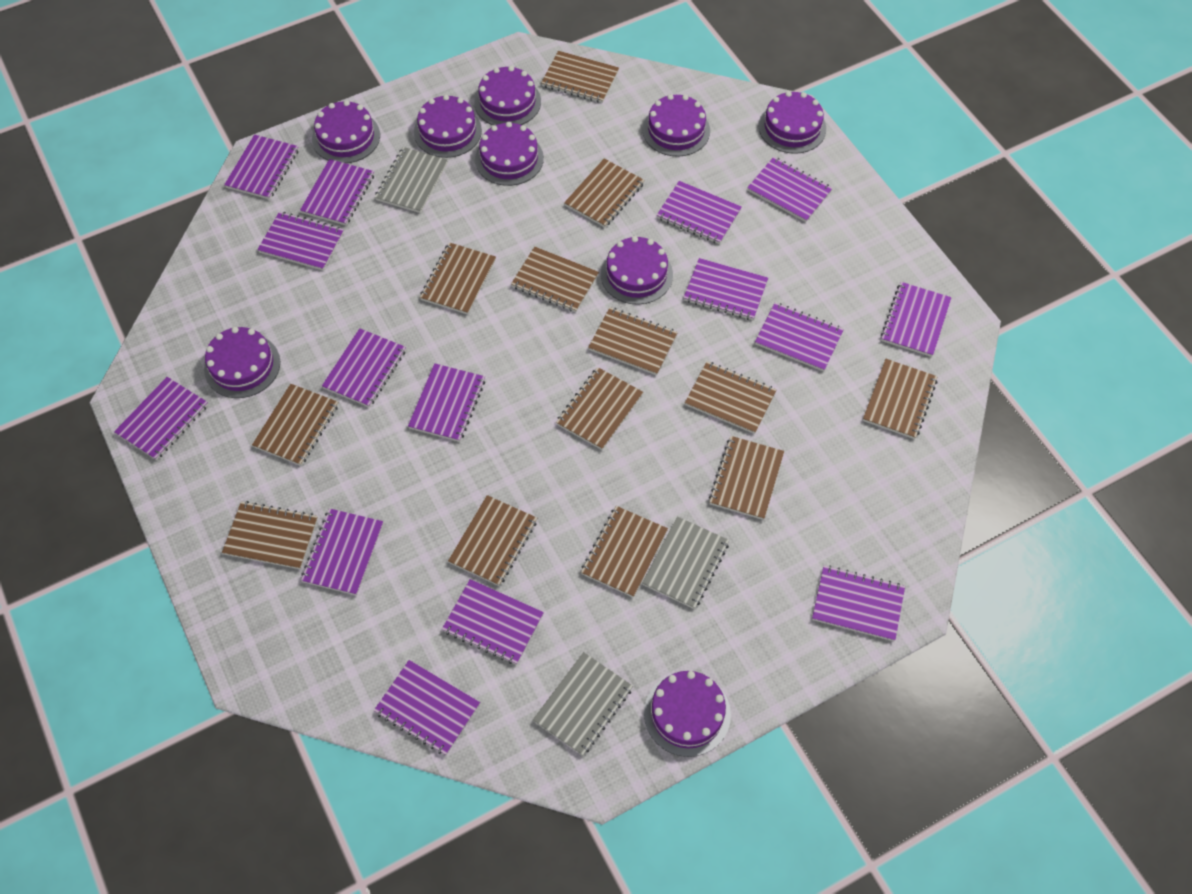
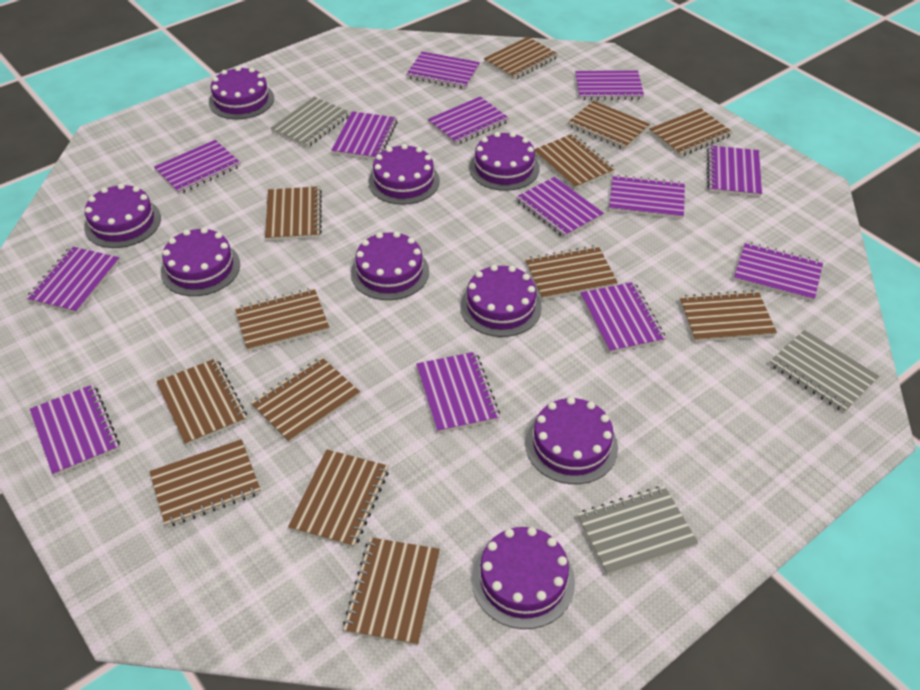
purple notebook: [114,377,208,460] [224,135,299,199] [257,212,344,271] [300,159,374,225] [301,508,383,595] [322,328,406,407] [374,660,480,755] [408,363,485,442] [442,579,544,665] [657,181,742,244] [684,258,768,320] [747,157,833,222] [755,302,844,372] [812,565,905,641] [881,282,952,357] = 15 -> [26,246,120,314] [30,384,120,476] [154,140,241,194] [331,111,398,160] [406,52,480,89] [416,352,500,433] [428,96,509,145] [516,177,604,238] [575,70,644,100] [580,282,666,354] [609,175,685,219] [707,145,762,197] [734,242,823,302] = 13

